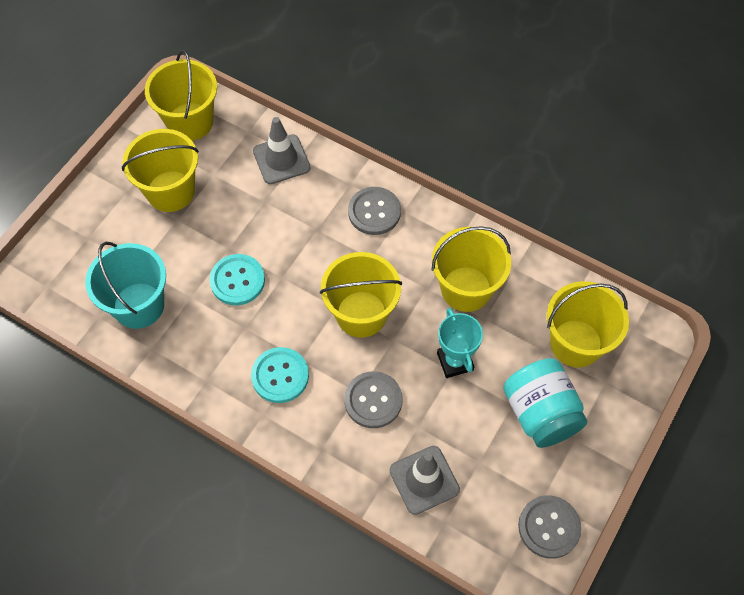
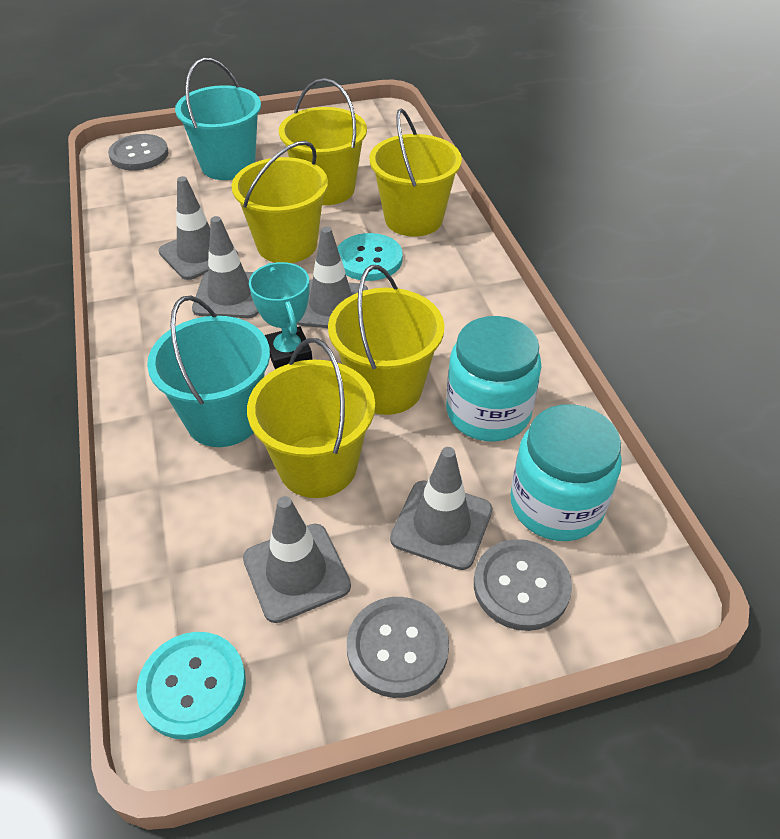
grey traffic cone: [253,117,310,184] [389,446,460,515] = 2 -> [159,176,238,280] [192,216,259,318] [243,496,351,623] [297,226,368,328] [390,447,492,570] = 5
turquoise bucket: [85,242,166,329] = 1 -> [147,296,270,447] [175,58,261,180] = 2
turquoise jar: [503,358,587,448] = 1 -> [446,316,542,442] [510,404,622,541] = 2

